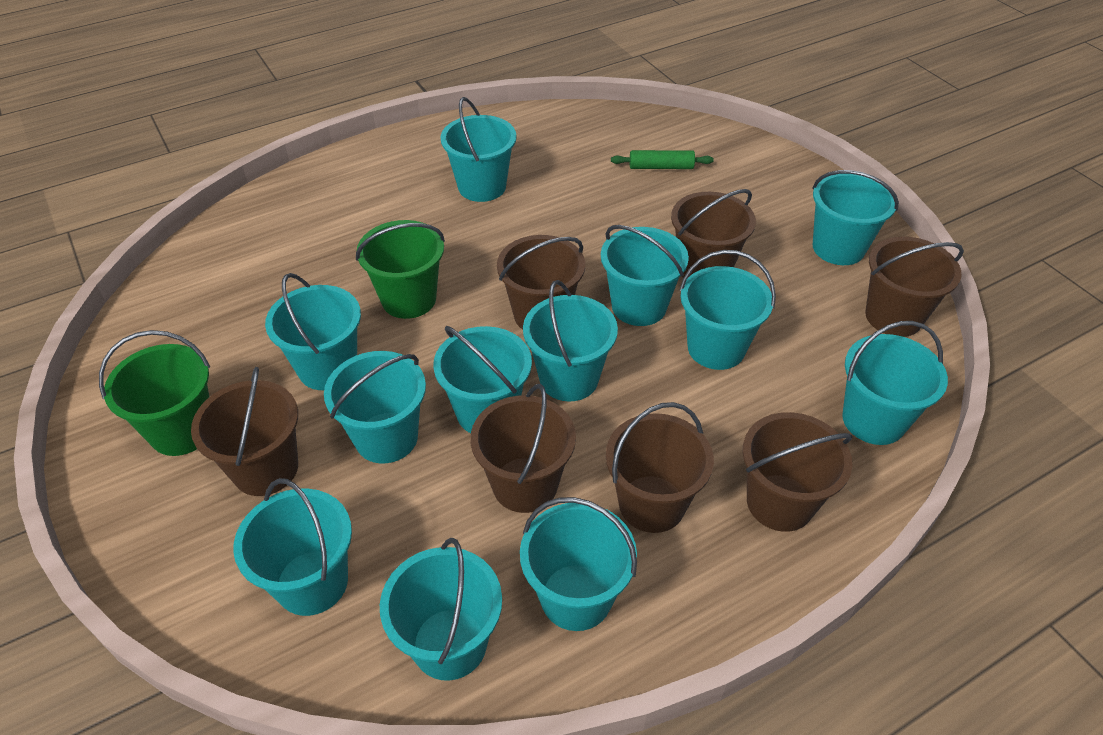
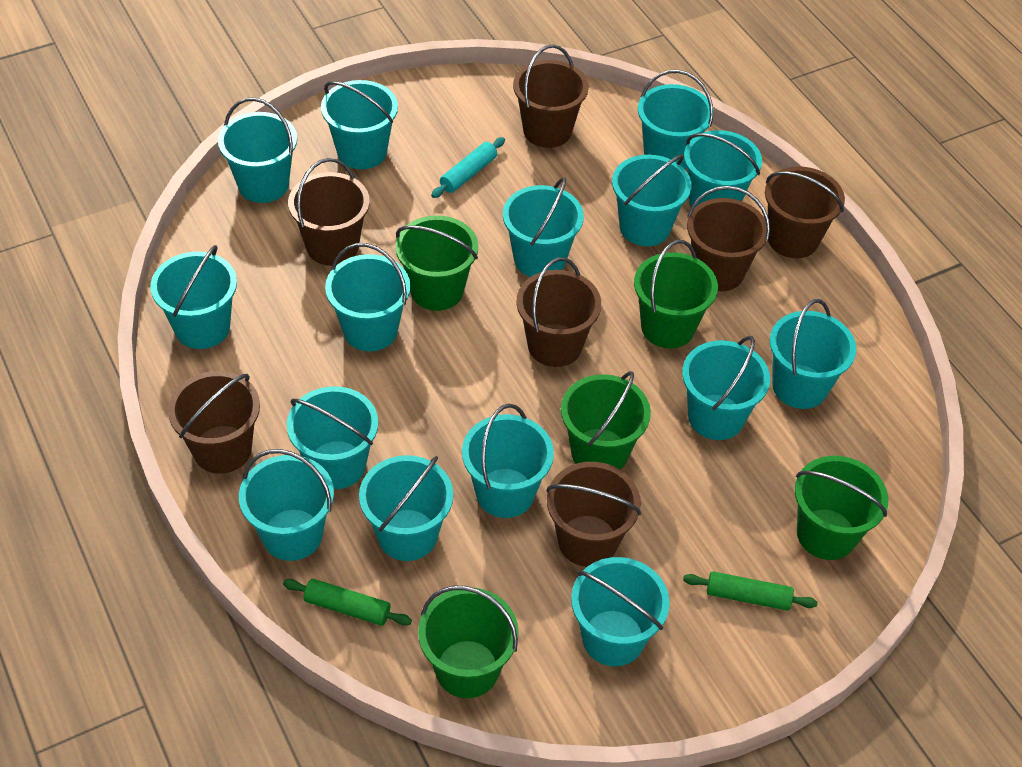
green bucket: [99,330,210,456] [356,220,445,319] = 2 -> [395,215,478,311] [418,586,519,698] [561,371,651,470] [634,240,718,348] [795,456,888,560] = 5
green rolling pin: [611,150,714,169] = 1 -> [283,579,412,626] [683,571,818,611] = 2
turquoise bucket: [233,478,352,616] [265,273,361,390] [324,351,426,464] [380,538,502,681] [433,326,532,433] [441,97,517,202] [520,497,637,631] [523,280,618,402] [601,225,689,326] [680,250,776,370] [812,170,899,265] [842,321,948,445] = 12 -> [151,245,237,349] [218,97,297,203] [239,449,334,561] [287,386,378,489] [321,80,398,169] [325,243,410,351] [359,455,453,561] [462,404,554,518] [503,177,584,277] [571,557,670,666] [612,154,691,246] [638,70,714,169] [682,336,770,440] [684,130,762,207] [770,299,856,409] = 15
turquoise rolling pin: none = 0 -> [431,137,505,198] = 1

